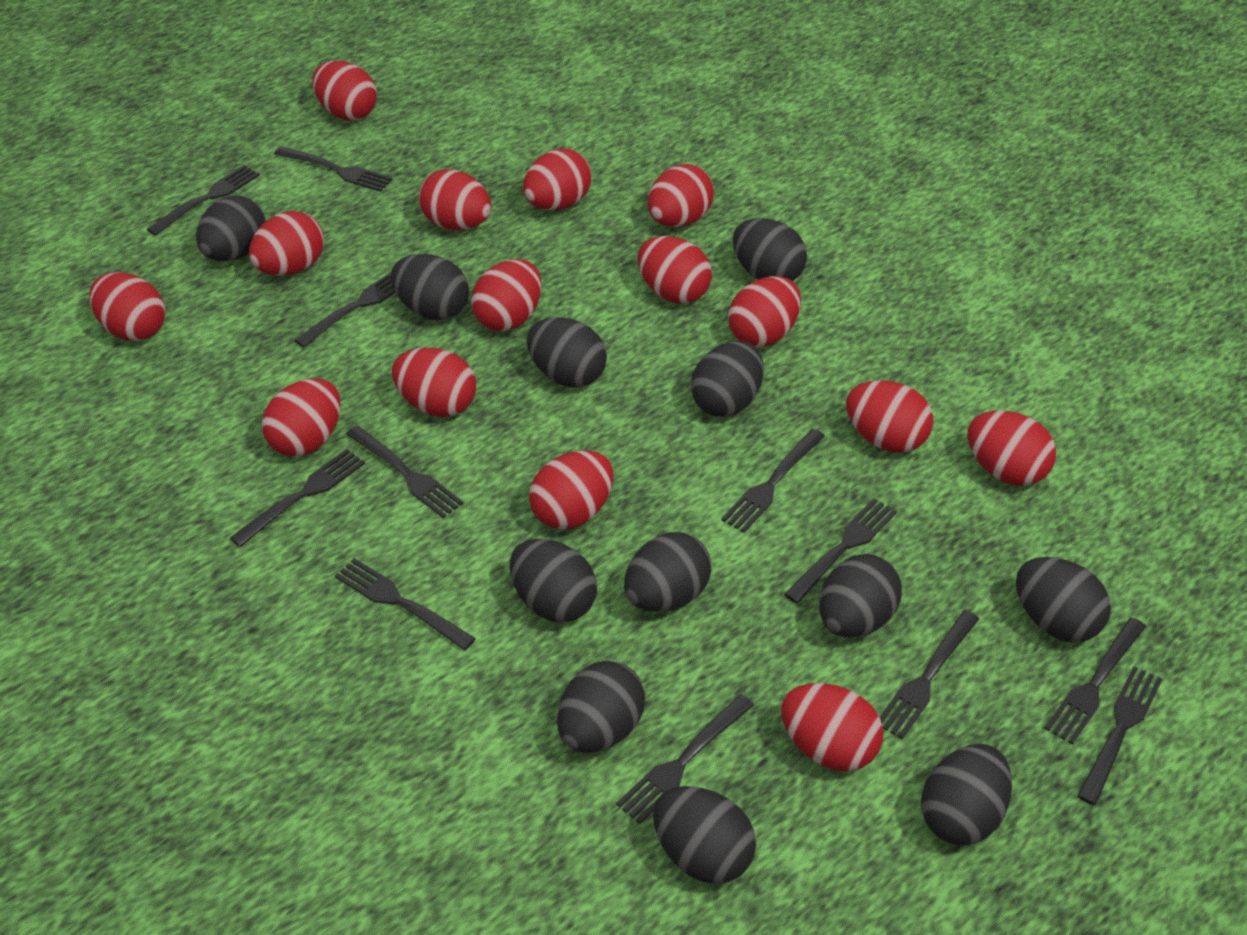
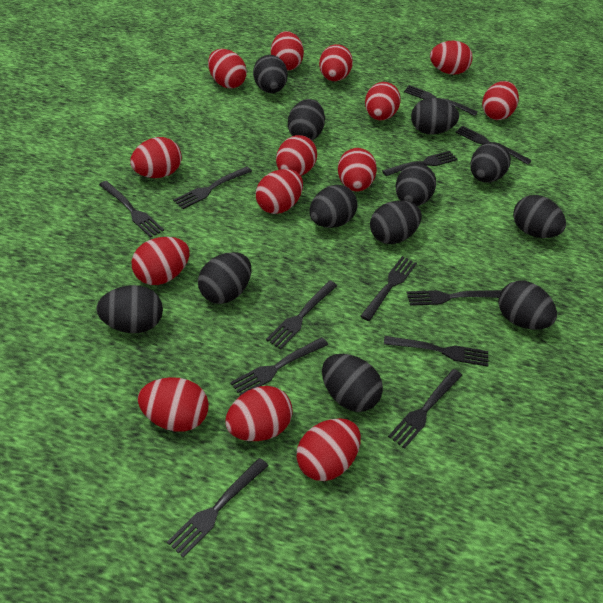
red egg: [89,272,165,341] [249,211,324,276] [262,378,341,457] [312,60,377,120] [392,348,476,417] [419,169,491,230] [471,259,542,331] [523,148,592,210] [529,450,614,530] [637,236,712,304] [648,164,714,227] [728,276,801,347] [781,683,883,771] [846,380,933,453] [968,411,1056,486] = 15 -> [130,137,182,178] [132,237,189,285] [138,377,209,432] [208,49,247,89] [225,386,293,441] [256,169,303,214] [271,31,304,71] [276,135,317,176] [297,418,361,481] [319,44,353,81] [338,148,377,191] [365,82,401,121] [430,41,473,75] [482,81,519,120] = 14

